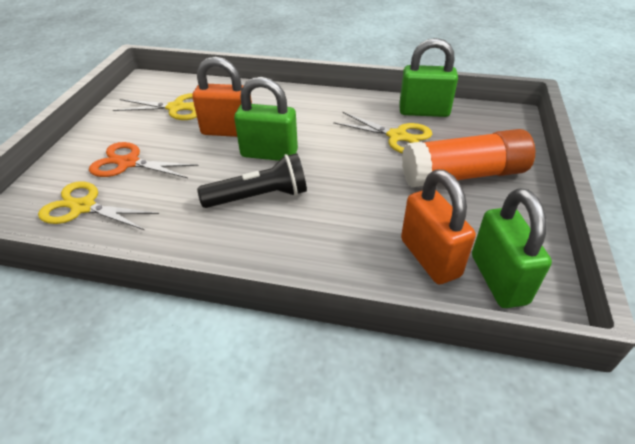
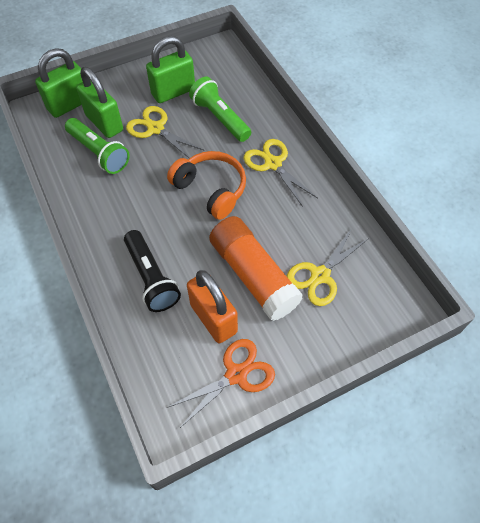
green flashlight: none = 0 -> [65,118,129,174] [189,77,251,142] = 2
orange headphones: none = 0 -> [167,151,246,220] = 1
orange padlock: [192,56,252,137] [401,169,476,284] = 2 -> [187,270,238,343] = 1

